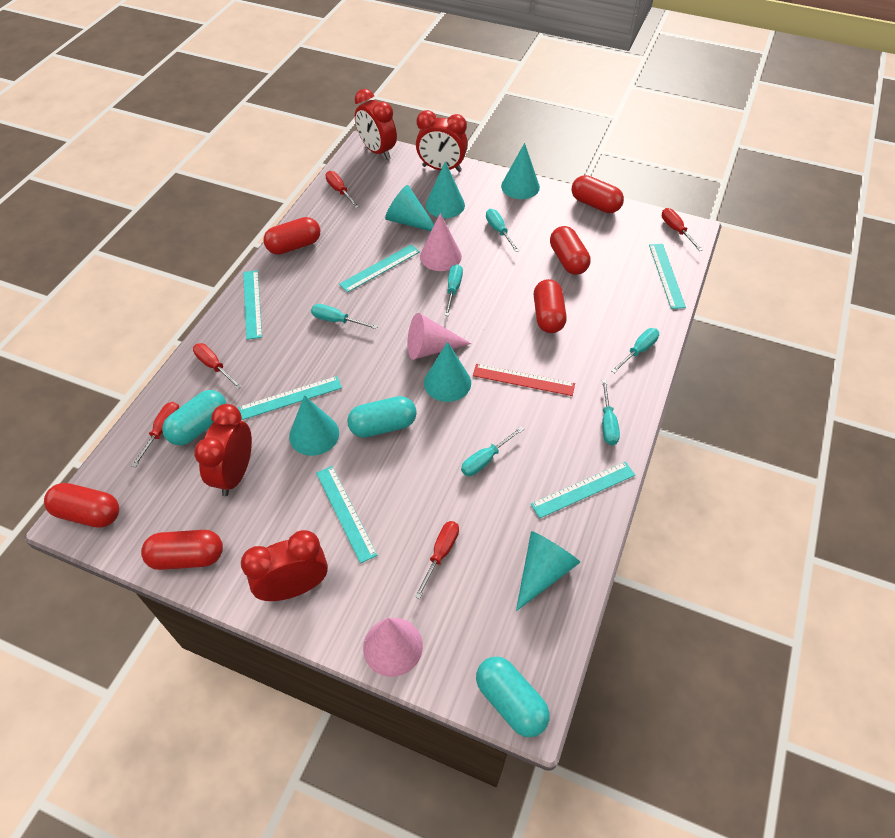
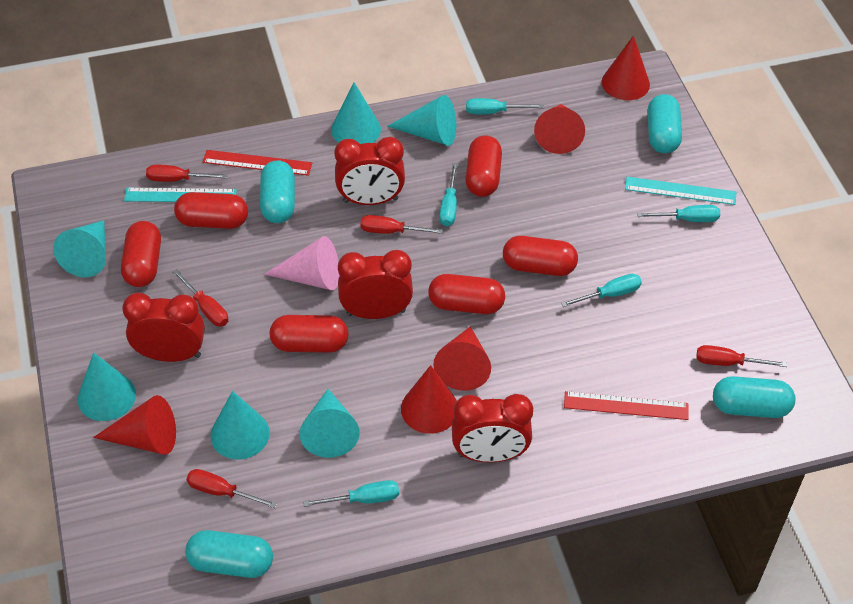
pink cone: [363,618,423,677] [407,313,471,360] [420,213,462,271] = 3 -> [264,236,340,290] = 1
red cone: none = 0 -> [93,395,176,455] [401,365,457,434] [433,326,491,391] [534,104,585,154] [602,35,650,100] = 5
red ruler: [473,364,575,396] = 1 -> [203,150,312,176] [564,391,689,420] = 2
turquoise capsule: [162,390,227,445] [347,396,417,438] [476,657,550,737] = 3 -> [185,530,273,578] [260,160,295,223] [648,94,682,153] [713,376,795,418] = 4
turquoise ruler: [238,376,342,420] [243,270,262,340] [316,466,378,564] [339,244,420,293] [531,462,635,519] [649,244,686,309] = 6 -> [124,188,237,202] [625,177,736,205] = 2
turquoise screwdriver: [311,304,378,329] [444,264,463,316] [461,426,524,476] [486,209,519,252] [602,380,620,445] [611,328,659,373] = 6 -> [303,480,399,507] [440,163,458,227] [466,98,544,114] [561,274,642,307] [637,205,720,222] = 5

